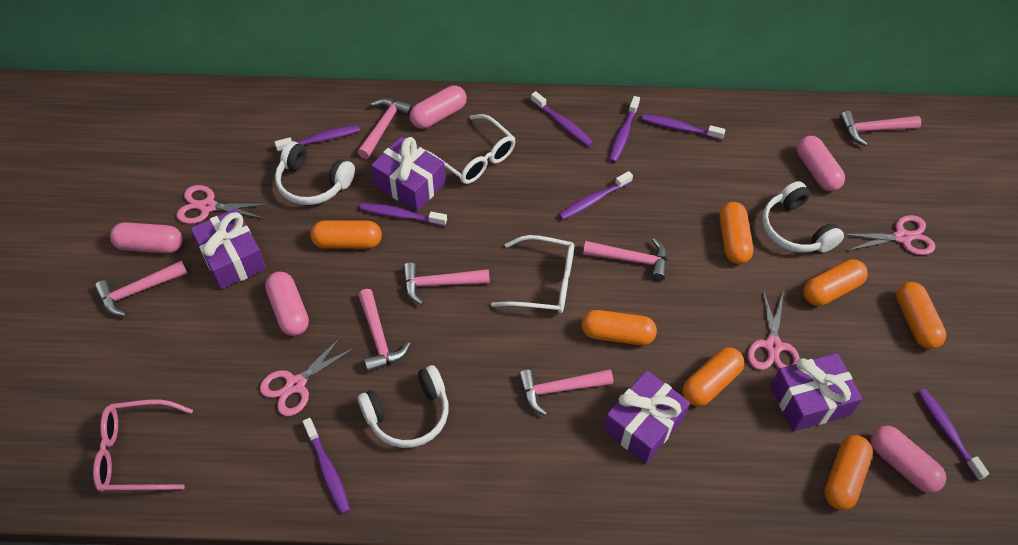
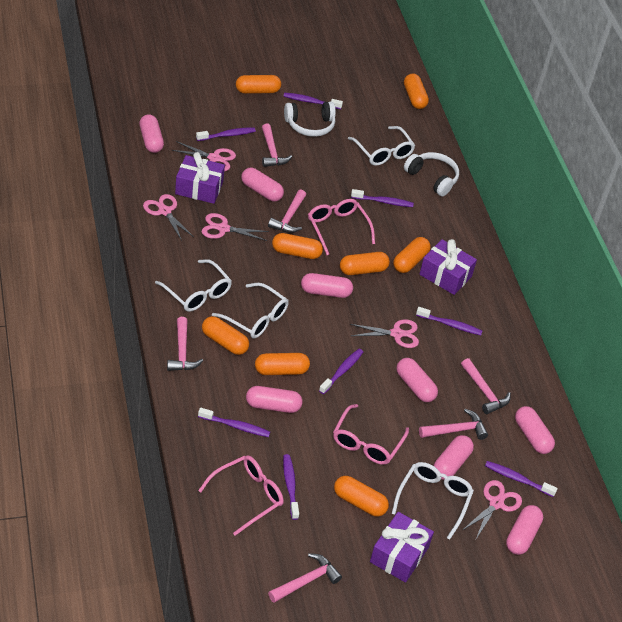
orange capsule: [310,220,382,249] [582,310,657,345] [683,347,744,407] [719,202,753,264] [803,259,868,306] [824,435,873,510] [896,282,946,349] = 7 -> [202,316,249,355] [236,75,281,94] [255,353,310,375] [272,233,323,259] [334,476,389,517] [340,252,390,275] [393,237,431,273] [404,73,429,109] = 8
pink capsule: [110,222,183,253] [265,272,309,336] [410,85,467,129] [797,136,845,192] [871,426,946,493] = 5 -> [139,114,164,153] [241,168,284,202] [246,386,302,413] [301,273,353,298] [396,358,438,402] [433,435,474,480] [506,505,543,555] [515,406,555,454] = 8
pink glasses: [93,400,193,492] = 1 -> [198,455,284,536] [308,199,375,255] [333,404,409,465] = 3
pink hammer: [94,260,187,316] [358,98,413,159] [358,289,411,373] [403,262,490,305] [518,369,613,416] [583,238,667,281] [839,111,921,146] = 7 -> [167,317,203,371] [262,124,292,167] [268,190,306,233] [268,553,342,603] [419,409,488,440] [461,358,511,414] = 6
pink scissors: [176,185,270,224] [260,335,355,416] [748,289,800,370] [844,215,935,255] = 4 -> [143,194,194,241] [172,141,236,171] [201,213,269,241] [350,319,419,348] [463,480,522,539] = 5
purple gift: [191,208,266,289] [371,137,446,212] [603,370,690,463] [771,353,862,431] = 4 -> [175,152,225,204] [370,512,434,583] [419,239,477,295] = 3
white glasses: [425,114,516,184] [491,235,574,313] = 2 -> [155,259,232,312] [212,283,289,339] [348,126,415,166] [392,462,474,540] = 4
white headphones: [275,141,355,205] [358,365,449,448] [762,181,844,253] = 3 -> [284,102,336,137] [404,152,459,197] = 2

